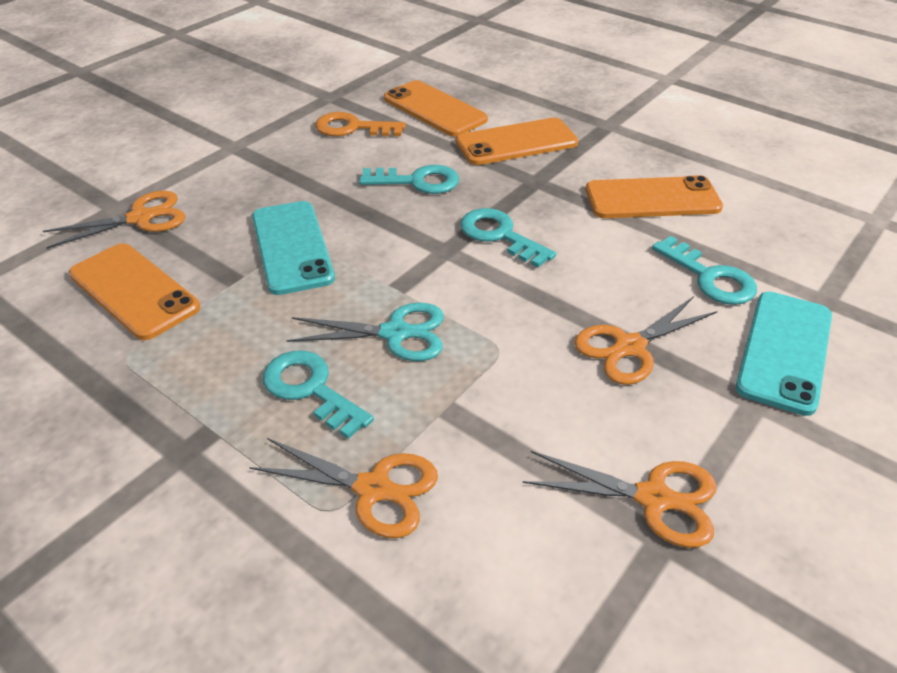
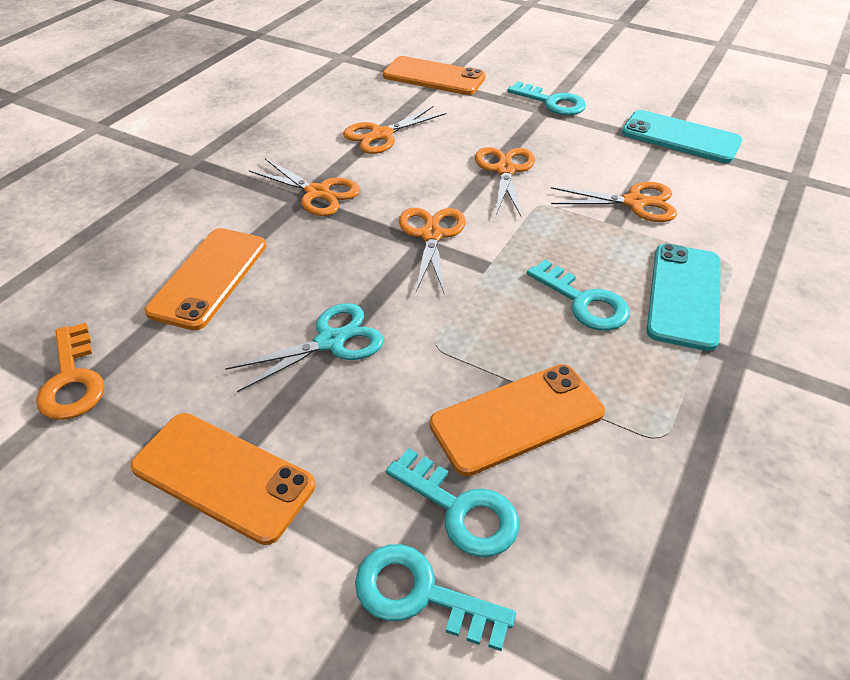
orange scissors: [43,191,185,249] [249,438,438,538] [523,451,716,548] [574,296,718,385] = 4 -> [249,159,360,216] [343,106,447,154] [399,208,466,295] [475,147,535,217] [551,182,677,222] = 5

